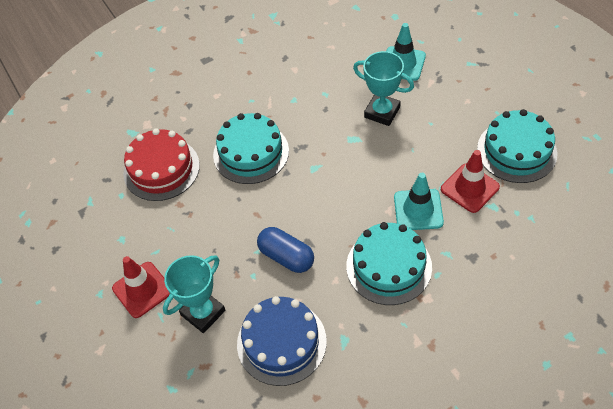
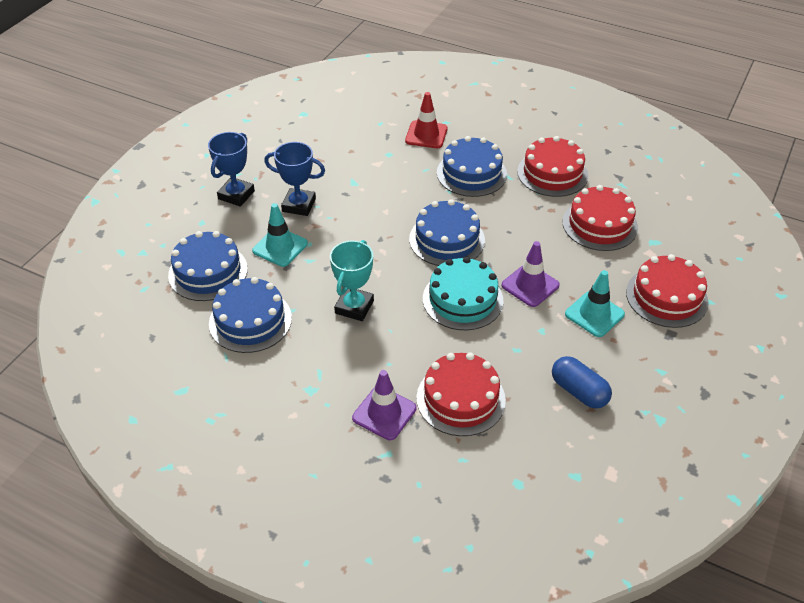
blue cake: [237,296,327,386] = 1 -> [168,231,248,301] [209,277,292,353] [409,199,485,266] [437,136,507,197] = 4
blue trophy: none = 0 -> [208,132,255,207] [264,142,325,216] = 2
purple traffic cone: none = 0 -> [352,370,417,440] [502,241,560,307] = 2
red cake: [123,128,200,201] = 1 -> [416,352,506,436] [517,136,588,197] [562,185,638,251] [626,254,708,328] = 4
red traffic cone: [112,256,170,318] [441,150,500,213] = 2 -> [405,92,448,148] = 1
turquoise cake: [213,113,289,184] [346,222,432,305] [477,109,557,183] = 3 -> [423,257,503,330] = 1
turquoise trophy: [163,255,225,333] [353,51,414,126] = 2 -> [330,240,374,321] = 1

